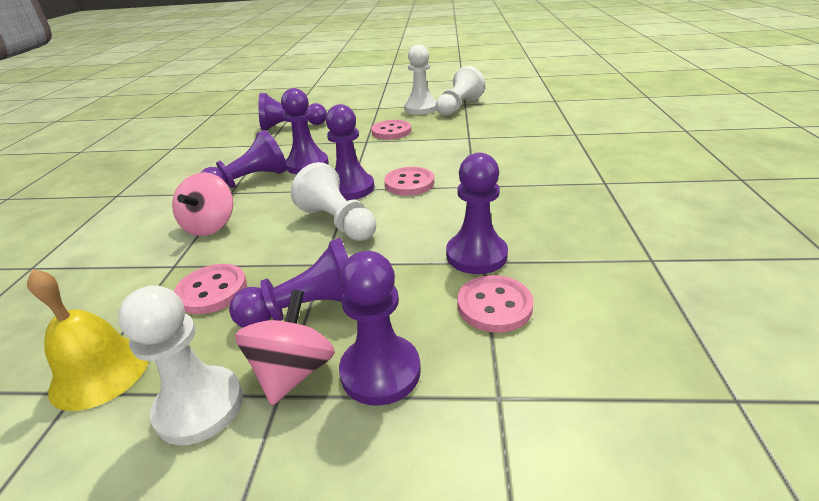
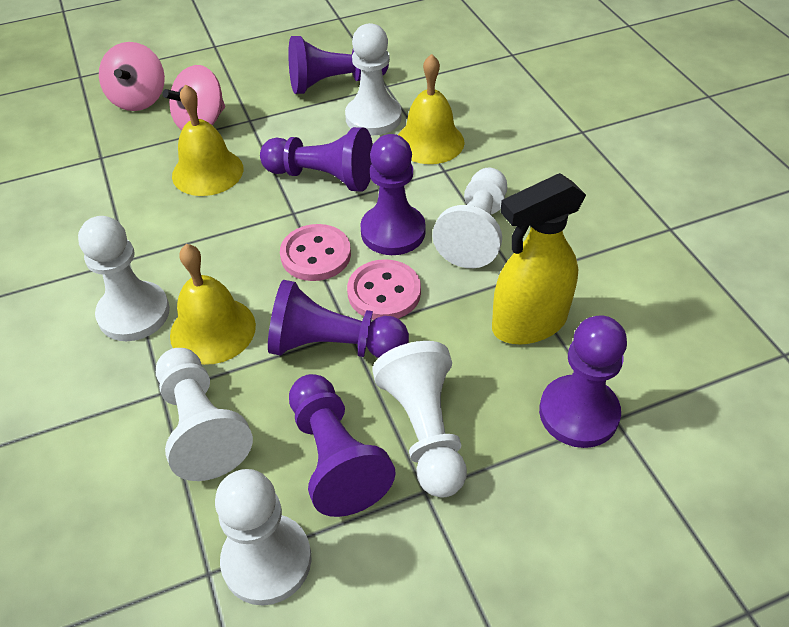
pink button: [174,264,247,314] [371,120,411,140] [384,167,434,196] [458,275,534,333] = 4 -> [280,224,351,281] [347,259,421,320] = 2
purple pawn: [201,130,287,188] [229,238,348,328] [258,93,327,131] [281,88,329,174] [326,104,374,200] [339,251,421,406] [446,153,508,274] = 7 -> [260,127,373,192] [268,280,409,358] [288,36,389,94] [289,374,396,517] [360,134,426,255] [539,315,627,448] = 6
white pawn: [118,285,243,445] [290,162,376,241] [404,44,437,115] [436,66,485,116] = 4 -> [78,216,170,341] [156,348,253,481] [215,469,312,606] [345,23,402,135] [372,341,467,498] [432,168,508,268] = 6
yellow bell: [27,269,149,411] = 1 -> [170,244,256,365] [172,84,243,196] [398,54,465,164] = 3
yellow spray bottle: none = 0 -> [492,173,586,345] = 1

